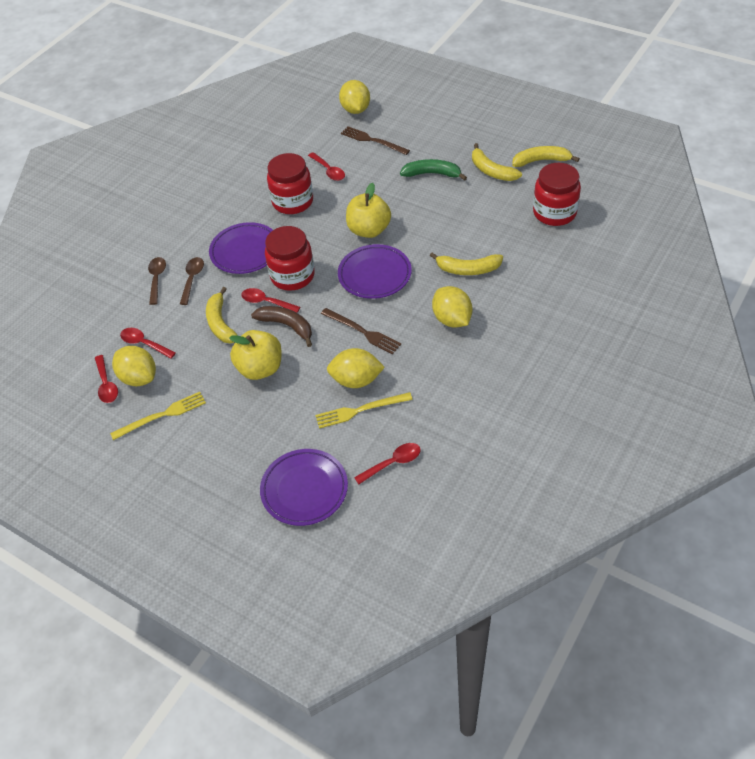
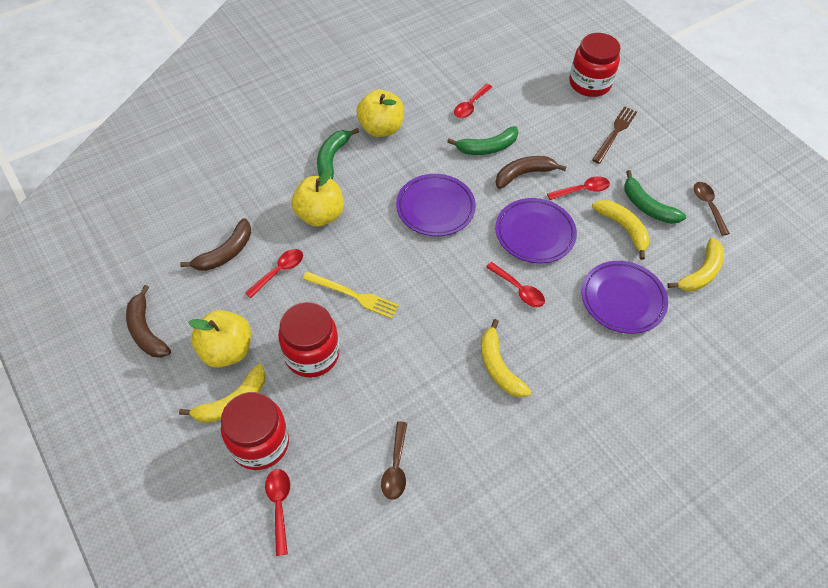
brown banana: [251,306,312,347] = 1 -> [126,285,171,358] [180,218,251,271] [495,156,567,189] = 3
brown fork: [321,308,401,355] [341,126,410,155] = 2 -> [592,106,637,164] = 1
green banana: [400,159,467,181] = 1 -> [317,128,359,180] [447,126,518,155] [624,170,686,224] = 3
yellow apple: [229,330,282,380] [346,183,391,238] = 2 -> [188,310,251,368] [292,168,344,227] [357,90,404,137] = 3
yellow fork: [110,392,206,440] [315,392,413,429] = 2 -> [303,272,399,319] = 1
yellow lemon: [112,346,156,386] [327,348,385,388] [339,80,370,114] [432,286,472,328] = 4 -> none = 0

